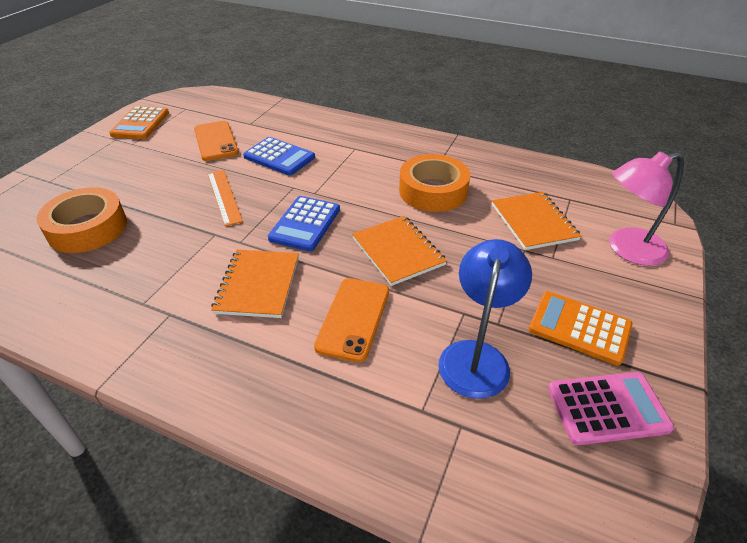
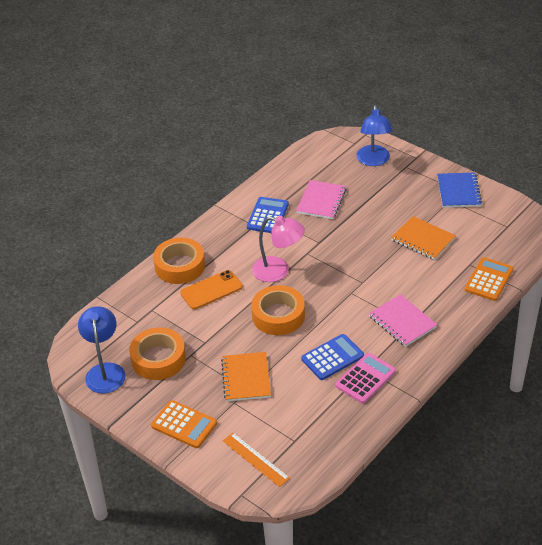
blue lamp: [438,239,532,399] = 1 -> [78,306,126,393] [356,105,393,166] = 2
blue notebook: none = 0 -> [437,173,482,208] = 1
orange notebook: [211,250,299,318] [352,216,447,286] [492,192,582,250] = 3 -> [221,352,271,402] [391,216,456,260] = 2
orange phone: [194,121,239,161] [314,278,389,363] = 2 -> [180,270,243,309] = 1
orange tape: [36,187,127,253] [399,154,470,212] = 2 -> [129,327,186,380] [153,237,205,284] [251,285,305,335] = 3
pink notebook: none = 0 -> [296,180,346,219] [369,294,438,347] = 2

